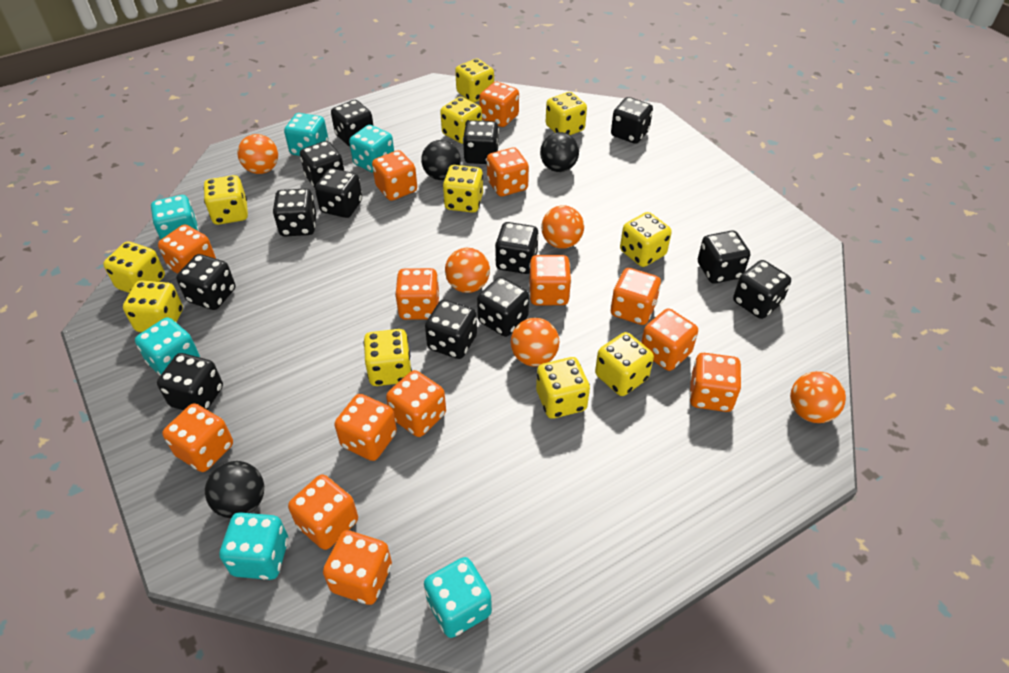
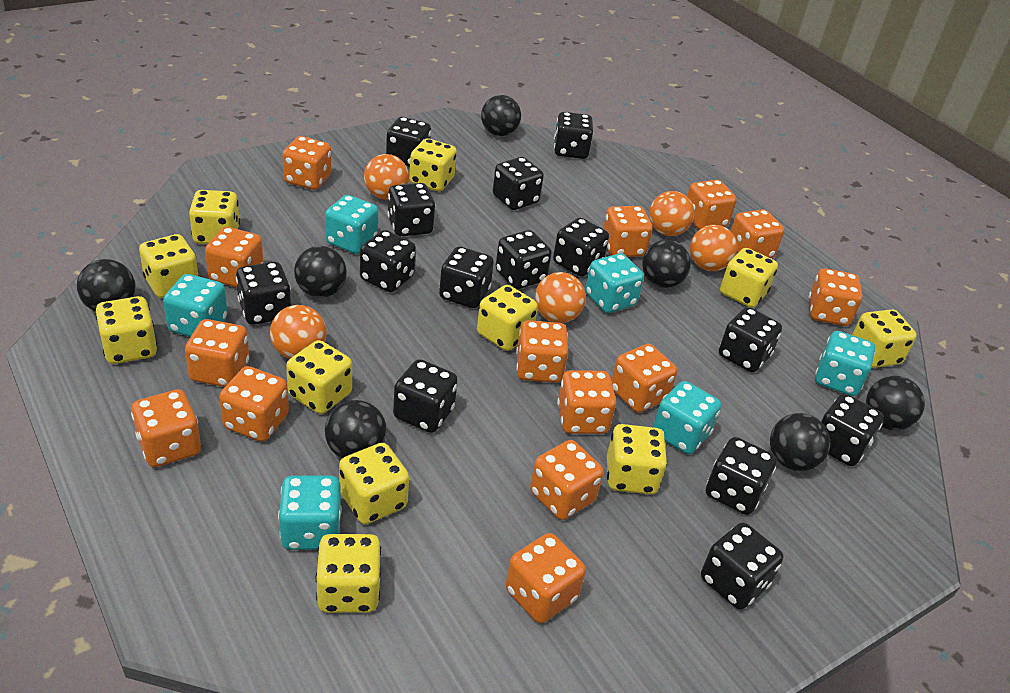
black ball: [205,461,264,518] [421,140,461,180] [540,132,579,172] = 3 -> [77,259,136,312] [294,246,347,298] [325,400,387,458] [481,95,521,136] [642,240,691,288] [770,413,830,471] [866,376,925,430] = 7
black dice: [157,353,223,410] [176,254,235,310] [273,188,316,236] [300,141,344,188] [315,168,362,218] [331,100,374,146] [425,300,477,359] [463,120,499,164] [477,277,529,337] [495,222,539,274] [611,97,653,144] [698,231,750,284] [733,260,791,319] = 13 -> [236,262,291,325] [360,230,416,292] [386,117,431,167] [388,183,435,237] [393,359,458,433] [439,246,494,308] [493,157,544,210] [496,230,552,289] [553,218,609,277] [554,112,594,159] [701,523,783,610] [706,437,777,515] [719,307,782,373] [821,394,884,466] = 14

